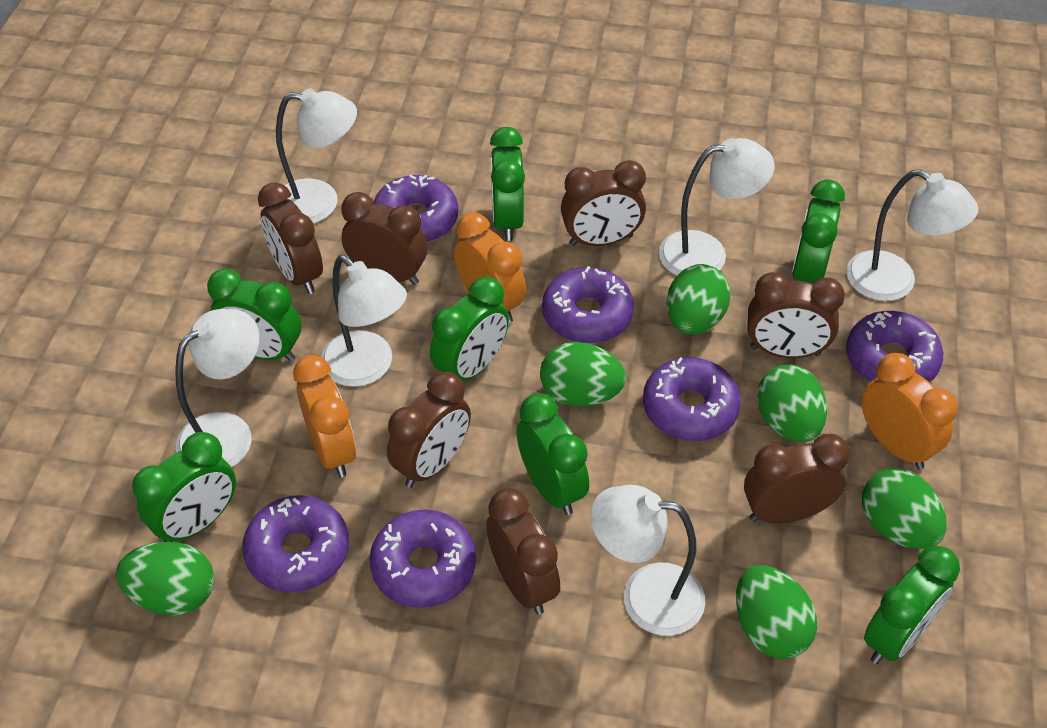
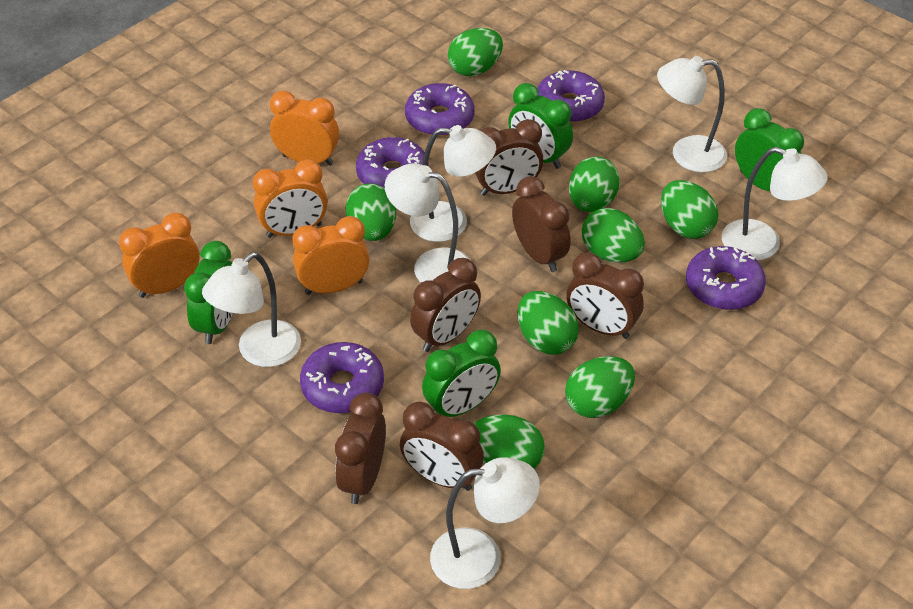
brown clock: [258,182,323,294] [341,192,427,285] [387,372,471,488] [486,488,560,615] [561,160,646,246] [744,434,850,524] [747,272,845,358] = 7 -> [335,393,386,504] [400,401,484,491] [410,258,481,352] [475,119,543,196] [512,176,571,272] [566,252,644,339] = 6
green clock: [132,432,236,542] [207,269,301,362] [430,277,509,382] [490,127,525,241] [516,393,589,515] [792,179,845,284] [864,546,960,664] = 7 -> [184,241,233,344] [422,330,501,417] [508,83,573,169] [735,108,804,191] = 4
green egg: [116,542,214,616] [540,342,626,407] [667,264,731,335] [736,565,817,659] [757,365,827,442] [862,468,947,549] = 6 -> [345,183,396,241] [448,28,503,76] [474,414,545,469] [518,291,579,355] [565,356,635,418] [569,157,620,212] [582,208,645,263] [661,180,718,239] = 8
orange clock: [293,355,356,477] [454,212,526,323] [862,353,958,469] = 3 -> [119,213,199,298] [253,159,327,238] [270,91,339,166] [292,216,369,295] = 4
purple donut: [242,495,349,592] [370,509,476,608] [373,175,458,243] [542,266,634,344] [643,357,741,441] [846,311,943,382] = 6 -> [300,342,384,413] [356,137,425,188] [405,83,474,136] [537,70,605,123] [686,246,766,310] = 5

